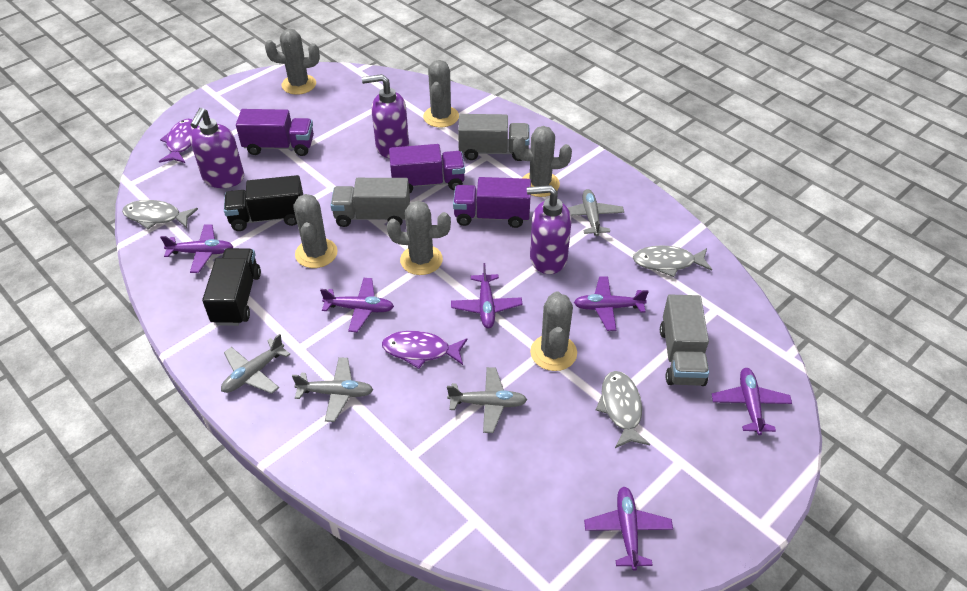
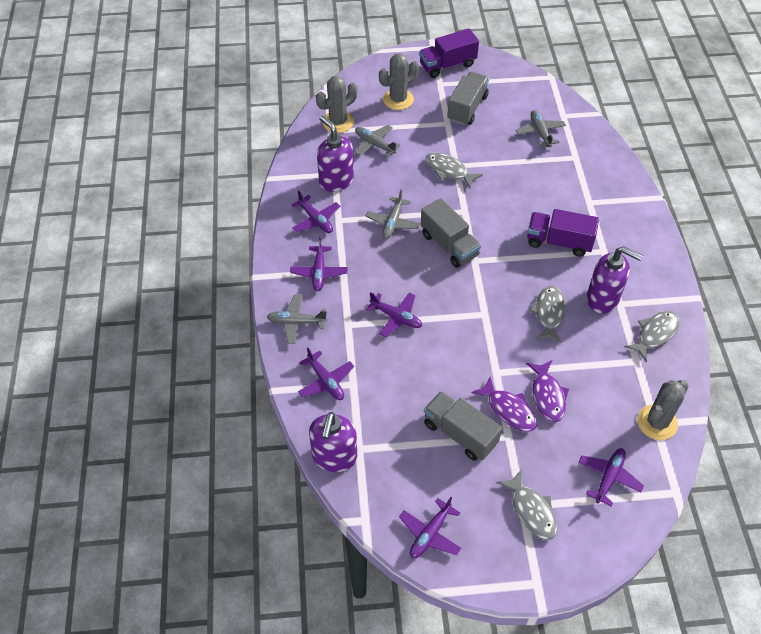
black truck: [202,248,261,326] [224,175,303,231] = 2 -> none = 0
grey cactus: [265,29,320,95] [293,194,338,268] [387,201,451,275] [423,60,459,127] [513,126,572,197] [530,291,577,371] = 6 -> [316,76,357,133] [379,53,419,110] [637,380,689,440] = 3
grey fish: [122,200,198,229] [596,371,650,448] [633,245,712,277] = 3 -> [426,152,483,188] [497,470,557,540] [529,286,566,343] [625,311,680,362] = 4
purple truck: [236,109,314,156] [389,144,465,193] [453,177,531,228] = 3 -> [419,28,479,78] [527,209,599,257] = 2

